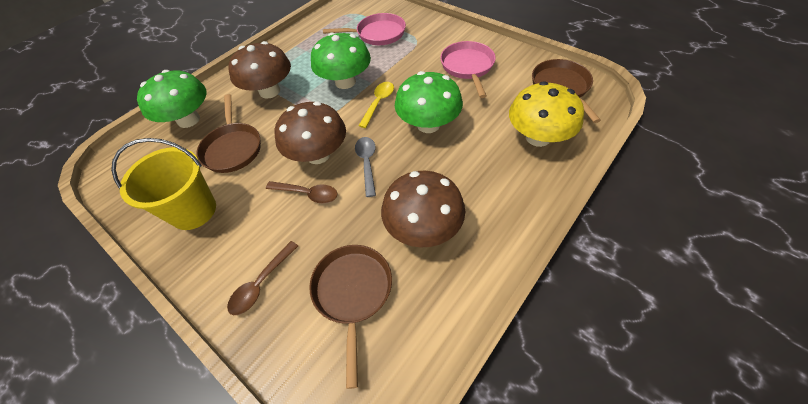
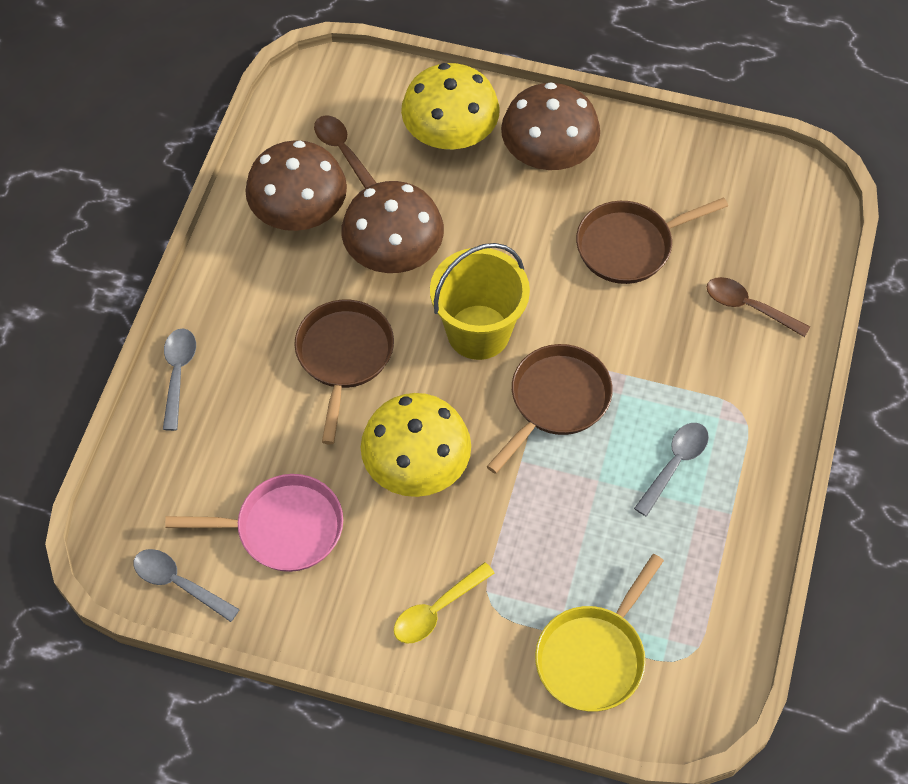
green mushroom: [137,70,207,128] [311,32,371,89] [395,71,463,133] = 3 -> none = 0
grey spoon: [355,137,376,197] = 1 -> [134,549,240,622] [163,328,196,431] [634,423,709,517] = 3
pink pan: [323,13,406,45] [440,41,496,98] = 2 -> [165,474,343,572] = 1
yellow mushroom: [509,81,584,147] = 1 -> [361,393,471,497] [401,63,500,150] = 2
yellow pan: none = 0 -> [535,554,664,712] = 1

